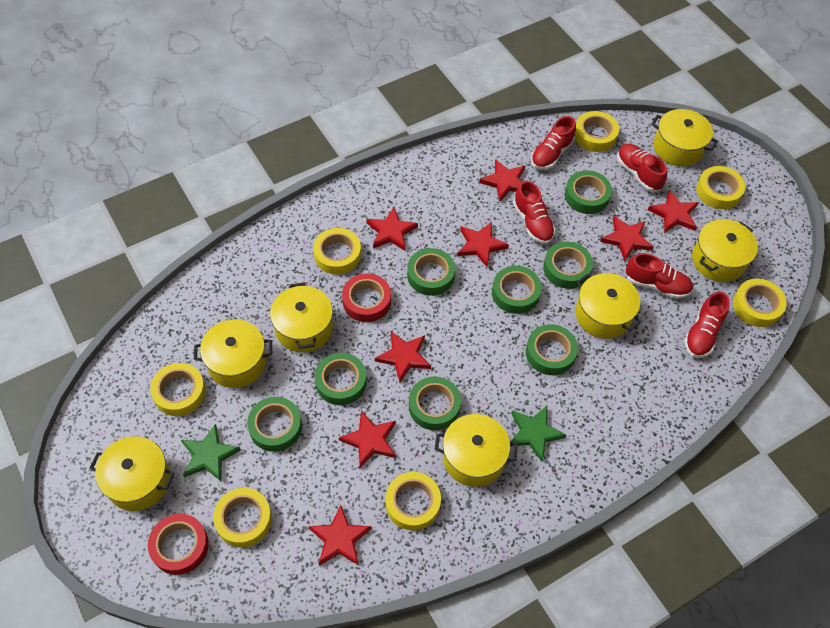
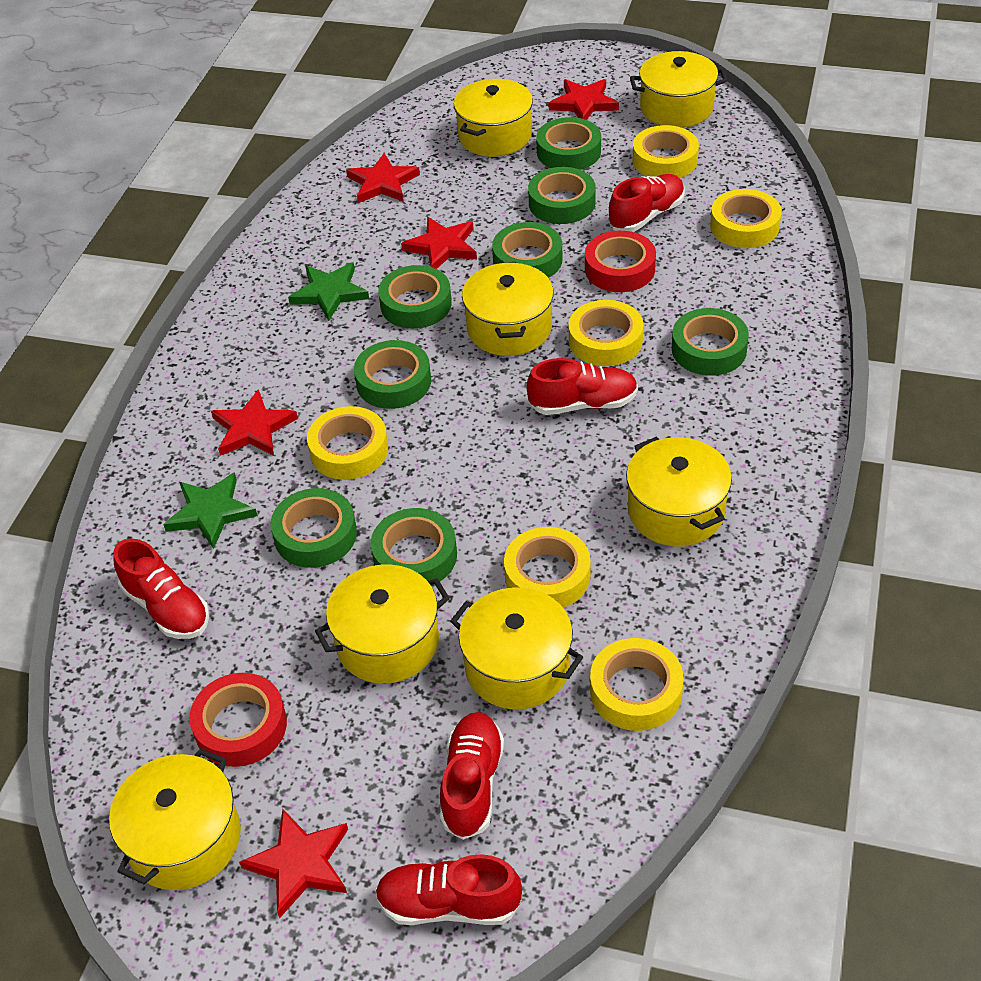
red star: [308,505,372,566] [339,411,396,468] [366,207,418,251] [375,331,431,382] [457,222,509,267] [479,159,525,201] [600,216,654,261] [648,190,699,233] = 8 -> [211,389,298,456] [239,809,348,919] [346,153,420,203] [401,217,477,269] [549,79,619,120] = 5
yellow tape: [150,363,206,416] [213,488,272,547] [313,228,361,275] [386,472,441,530] [575,111,619,152] [696,166,745,209] [733,279,787,327] = 7 -> [307,406,388,480] [504,527,590,608] [569,300,643,366] [590,638,683,731] [633,125,699,178] [710,189,782,248] = 6

